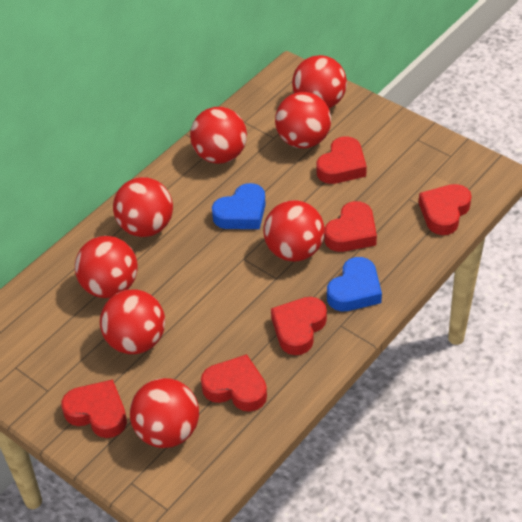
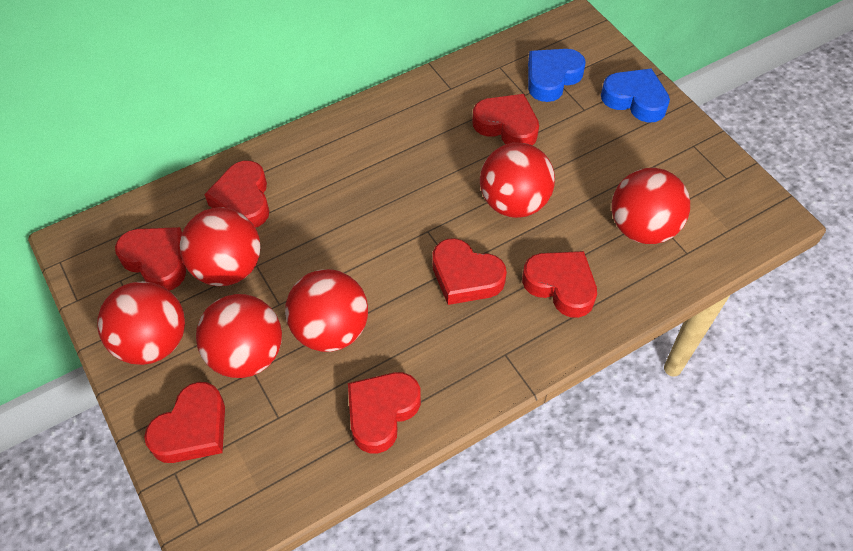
red ball: [75,236,138,298] [100,289,165,354] [113,177,173,237] [130,378,199,448] [190,107,247,164] [263,200,325,262] [275,92,331,148] [292,55,347,108] = 8 -> [97,281,185,365] [179,208,260,286] [196,294,282,378] [285,269,368,352] [480,143,555,218] [612,168,690,244] = 6
red heart: [61,380,127,438] [201,354,267,412] [271,297,327,355] [317,136,367,184] [324,201,377,252] [418,184,472,235] = 6 -> [115,227,186,291] [144,382,225,463] [204,161,269,228] [348,372,421,454] [432,238,507,305] [472,94,539,146] [522,251,597,318] = 7

